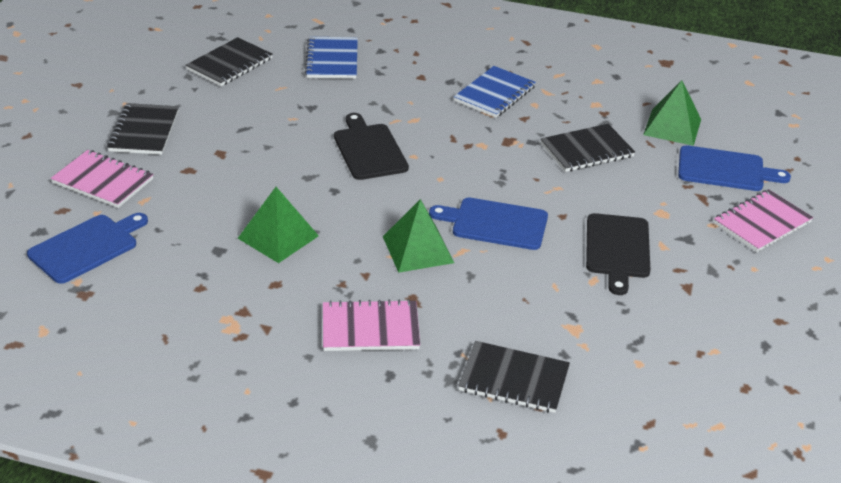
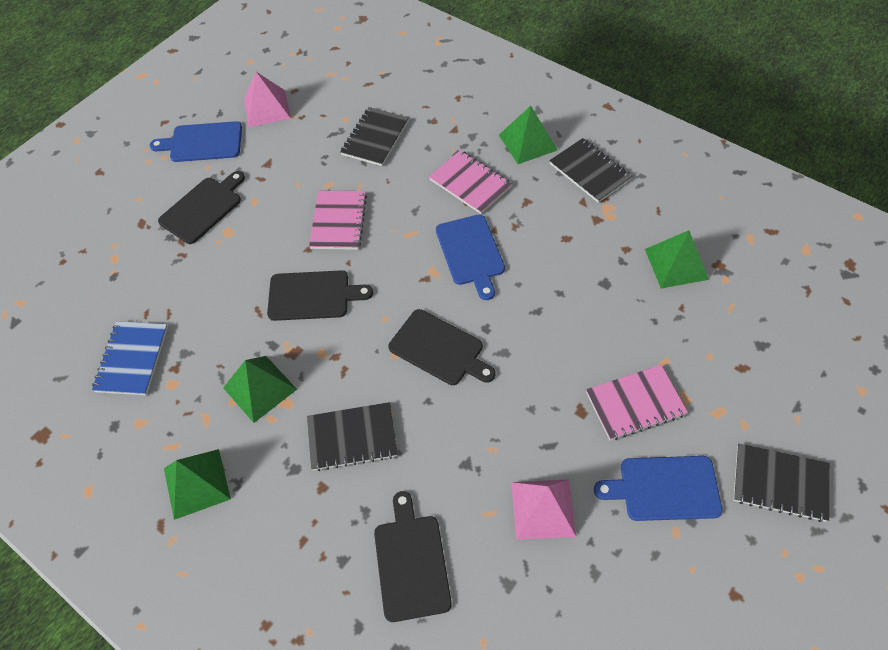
black cutting board: [334,113,409,180] [586,213,651,295] = 2 -> [158,171,245,244] [267,270,373,321] [374,491,452,622] [388,309,496,385] = 4
blue notebook: [305,37,358,79] [454,66,536,118] = 2 -> [92,321,168,395] = 1
green pyramid: [238,187,319,263] [383,199,454,273] [643,80,701,146] = 3 -> [164,449,231,520] [223,356,297,423] [499,106,557,164] [645,230,709,288] = 4
pink pyramid: none = 0 -> [244,72,291,127] [511,479,576,540] = 2

